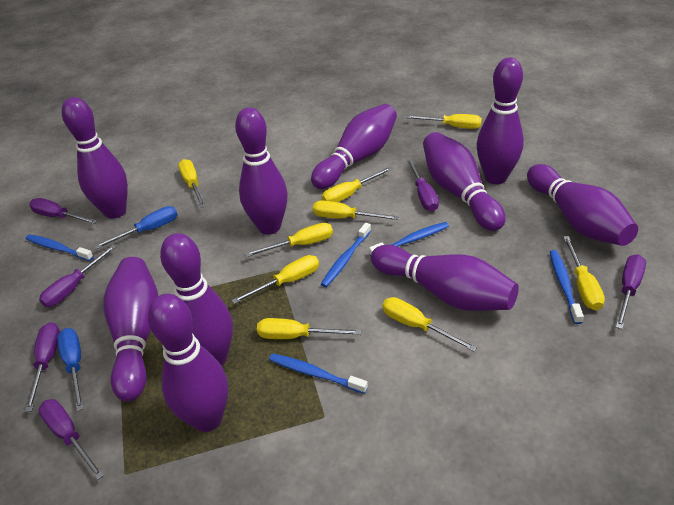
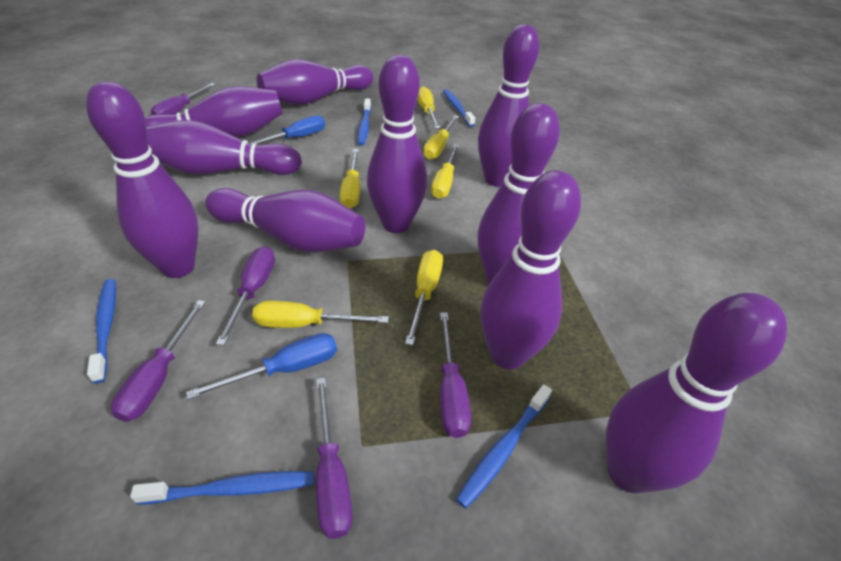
purple screwdriver: [25,322,60,412] [29,198,98,224] [38,399,104,480] [39,245,116,307] [406,158,439,211] [616,254,646,329] = 6 -> [111,300,206,422] [151,83,216,115] [216,246,275,346] [316,378,352,539] [440,313,471,438] = 5
yellow screwdriver: [178,159,205,208] [232,255,319,304] [245,223,333,257] [257,318,361,339] [313,200,399,220] [322,166,393,202] [382,297,477,352] [406,114,482,129] [563,236,605,310] = 9 -> [252,301,389,328] [340,149,360,209] [405,250,443,345] [417,86,440,129] [423,115,459,160] [431,144,459,199] = 6

